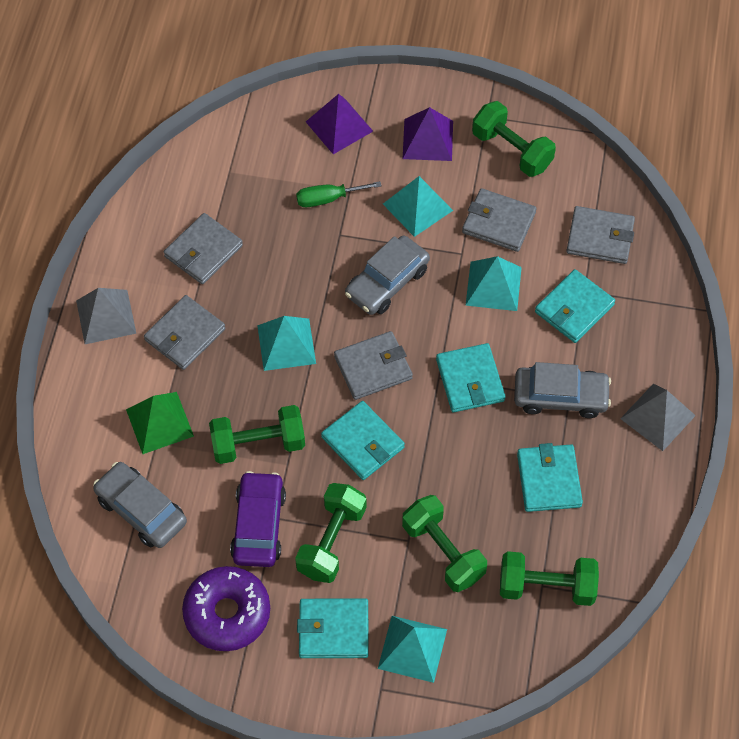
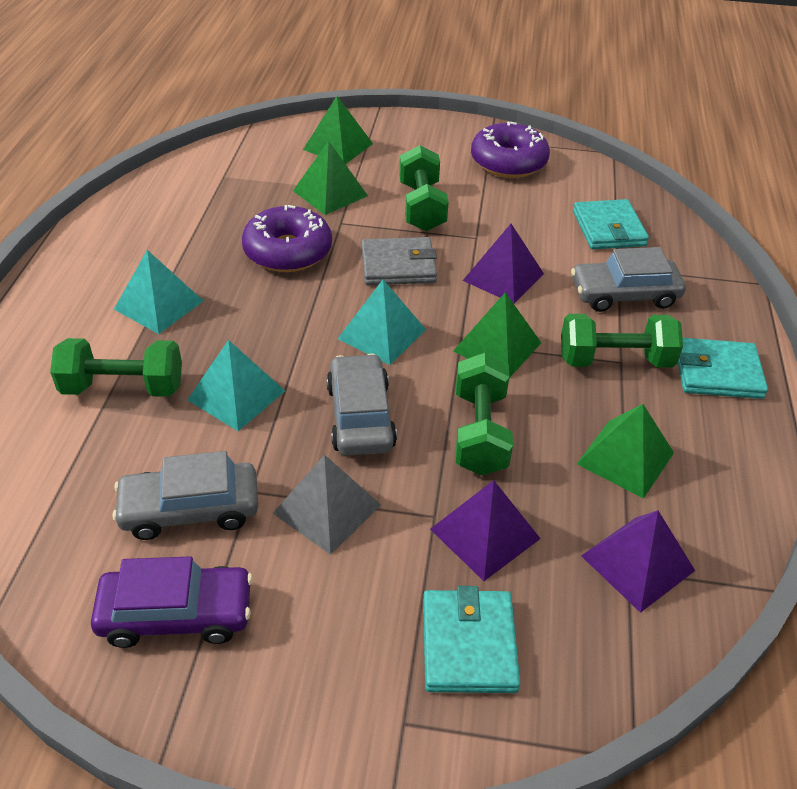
green dumbbell: [209,405,305,464] [295,483,366,583] [402,495,487,592] [472,101,556,177] [500,551,599,606] = 5 -> [50,338,182,397] [399,145,449,231] [456,353,513,476] [561,314,683,368] = 4
green pyramid: [126,392,194,454] = 1 -> [293,141,368,215] [303,96,373,164] [453,292,541,378] [577,404,674,499] = 4
green screwdriver: [296,181,382,207] = 1 -> none = 0
grey pyramid: [76,288,137,344] [620,384,696,451] = 2 -> [273,454,381,555] = 1
grey wallet: [144,295,225,370] [164,213,243,284] [334,331,413,400] [462,188,536,252] [566,206,635,264] = 5 -> [361,237,437,285] = 1
purple donut: [182,566,270,651] = 1 -> [242,205,332,272] [471,121,550,178] = 2
purple pyramid: [306,94,373,154] [403,107,453,161] = 2 -> [430,480,541,581] [463,224,544,304] [581,510,695,613] = 3
turquoise pyramid: [257,316,316,371] [378,616,447,683] [383,176,453,237] [465,256,522,311] = 4 -> [114,250,203,334] [187,340,285,431] [338,280,426,365] = 3
turquoise wallet: [297,598,368,658] [321,401,405,480] [436,343,505,412] [517,443,583,512] [535,269,615,343] = 5 -> [423,586,520,693] [573,199,649,249] [678,338,768,399] = 3

